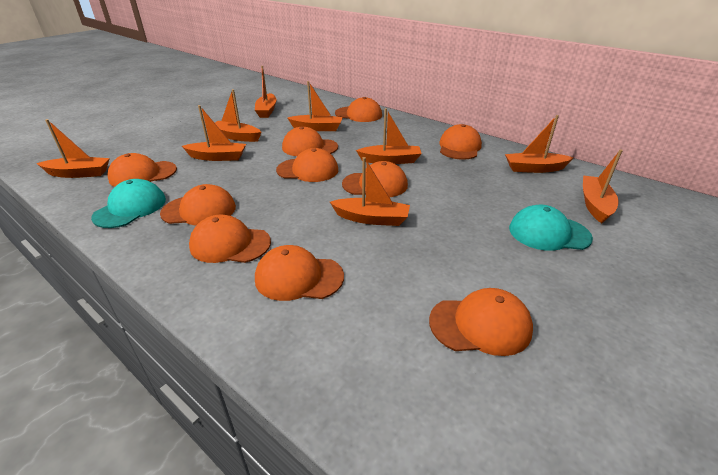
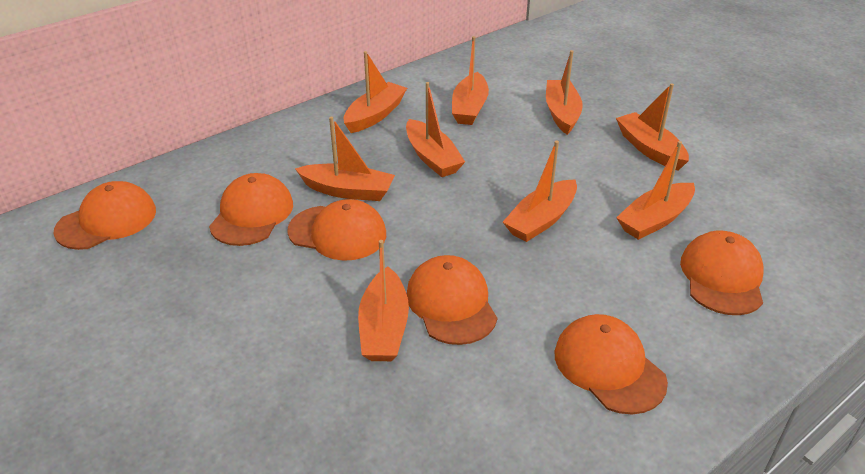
orange cap: [107,153,177,187] [160,184,236,226] [189,215,271,263] [255,245,344,301] [276,148,338,182] [282,127,338,156] [335,97,382,122] [342,161,408,197] [429,288,533,356] [439,124,482,160] = 10 -> [54,181,156,250] [209,173,293,246] [287,199,386,261] [407,255,497,345] [554,314,668,414] [680,230,764,315] = 6
turquoise cap: [91,179,166,228] [509,205,593,251] = 2 -> none = 0

